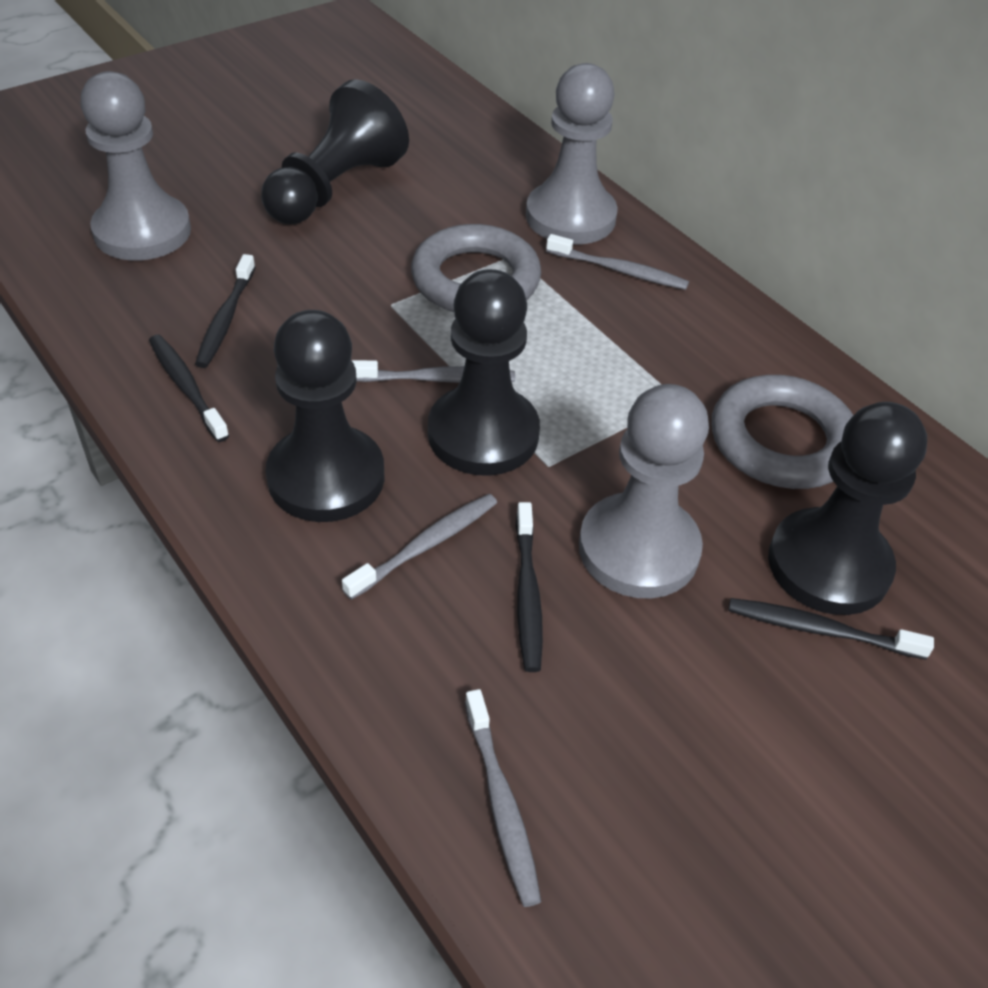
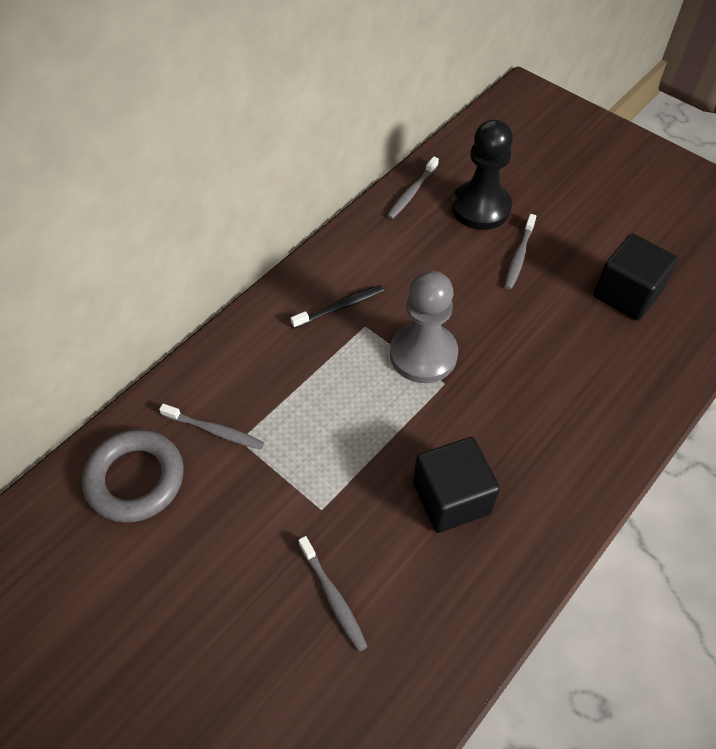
black cube: none = 0 -> [413,437,500,533] [593,233,678,320] = 2
black pawn: [261,79,409,224] [266,310,384,522] [428,269,540,476] [768,402,927,615] = 4 -> [451,119,513,230] = 1
black toothbrush: [149,335,229,442] [195,254,256,368] [516,502,543,672] [728,598,934,660] = 4 -> [291,285,384,329] = 1
grey pawn: [81,71,191,261] [526,63,618,245] [579,384,709,598] = 3 -> [390,270,458,383] = 1
grey ring: [411,224,541,312] [712,375,853,489] = 2 -> [82,429,184,523] = 1

